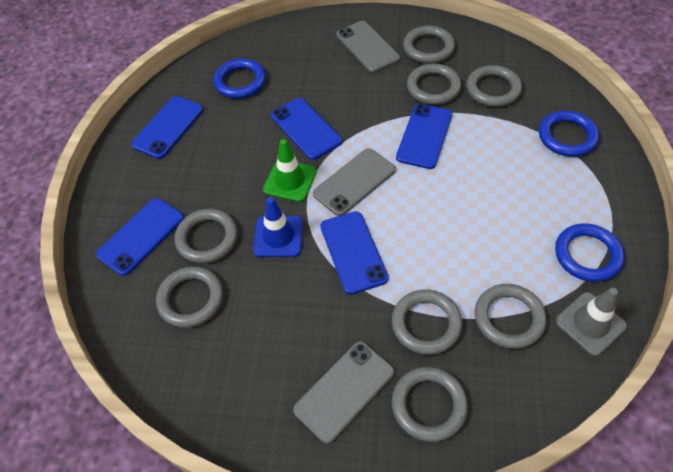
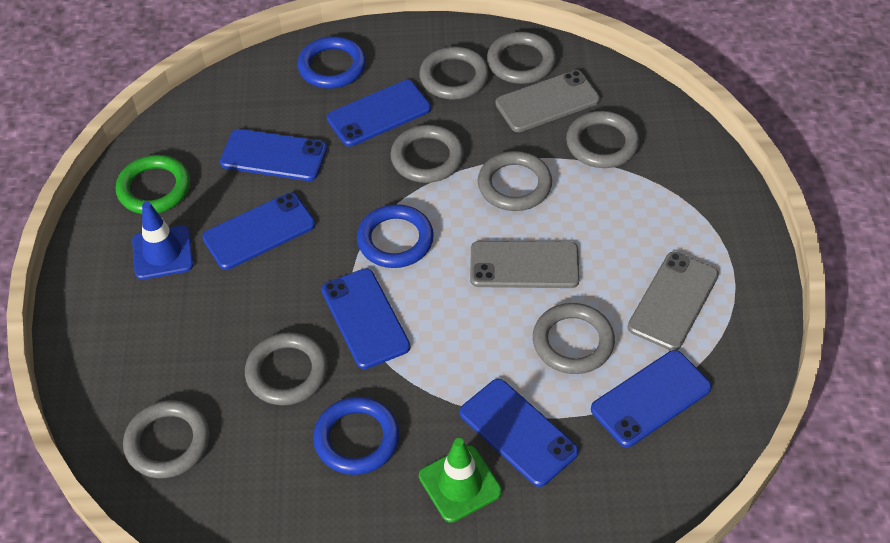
blue phone: [96,198,184,276] [131,96,203,159] [271,98,342,160] [320,211,389,295] [396,104,452,169] = 5 -> [202,192,315,270] [220,129,327,181] [321,268,410,369] [327,80,431,147] [460,379,579,487] [591,350,712,447] = 6
green ring: none = 0 -> [116,155,190,214] = 1
grey traffic cone: [555,288,627,356] = 1 -> none = 0

